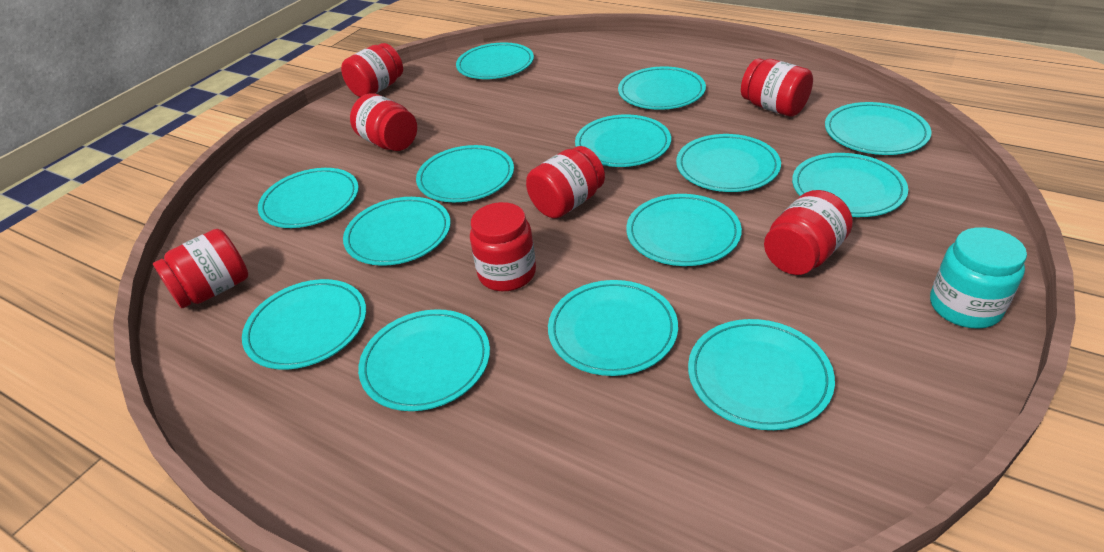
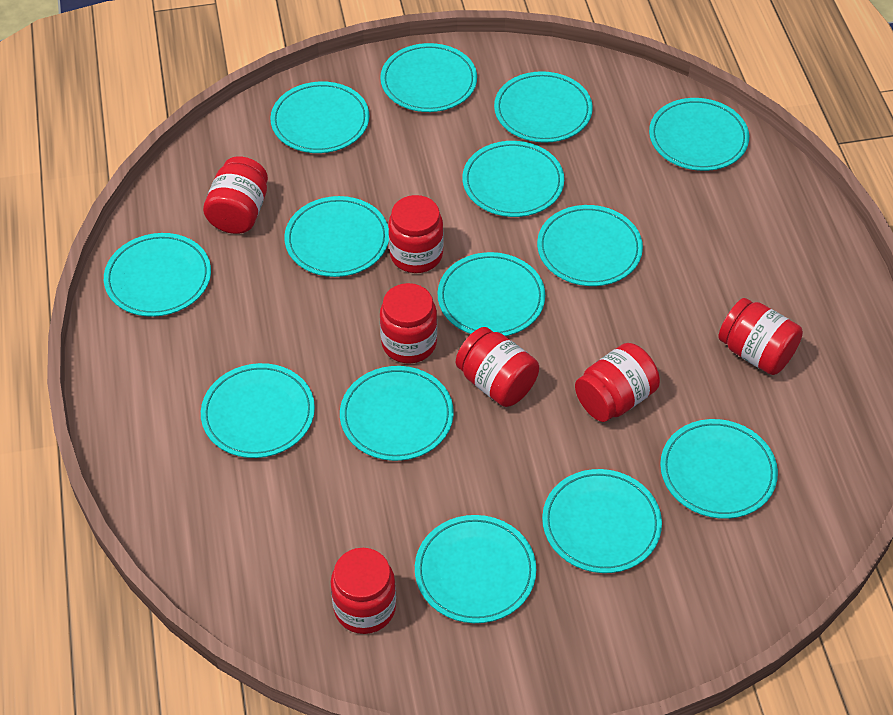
turquoise jar: [930,227,1027,329] = 1 -> none = 0

